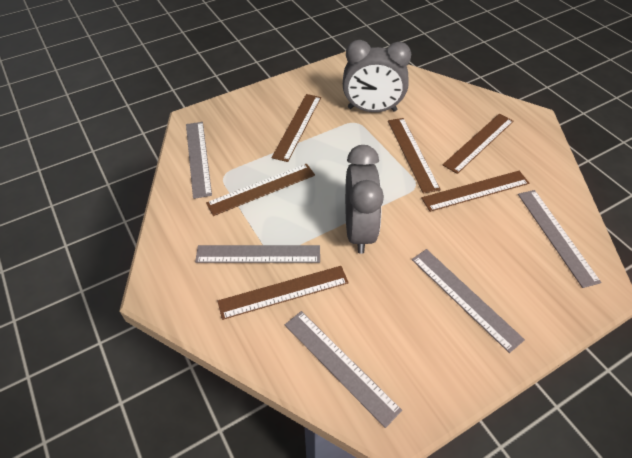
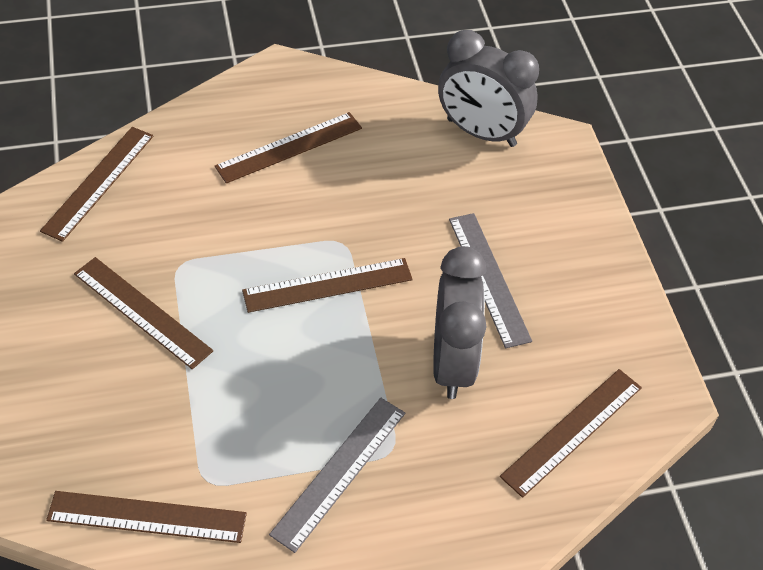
grey ruler: [186,122,212,199] [195,245,320,263] [285,311,402,428] [412,249,525,353] [518,190,602,288] = 5 -> [269,398,405,553] [449,213,532,348] = 2

